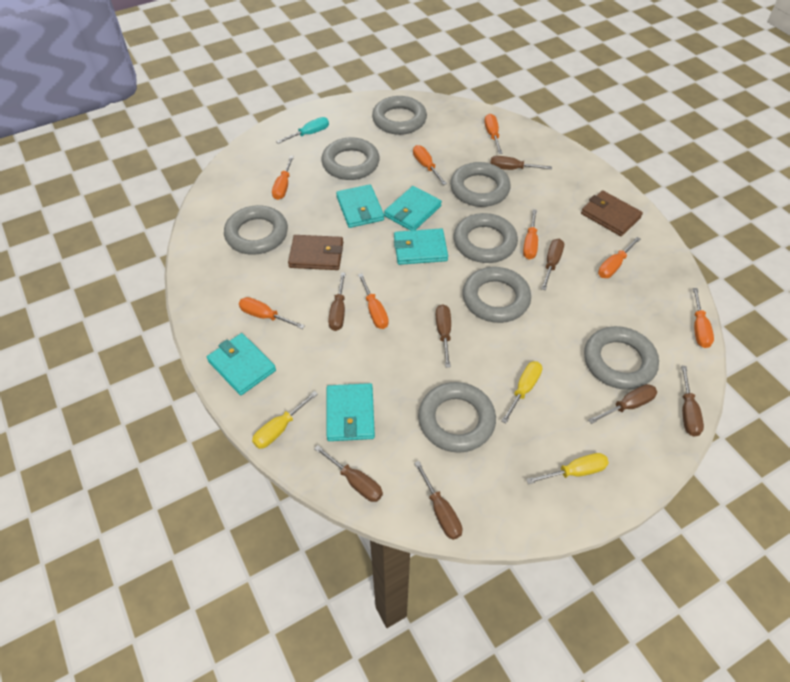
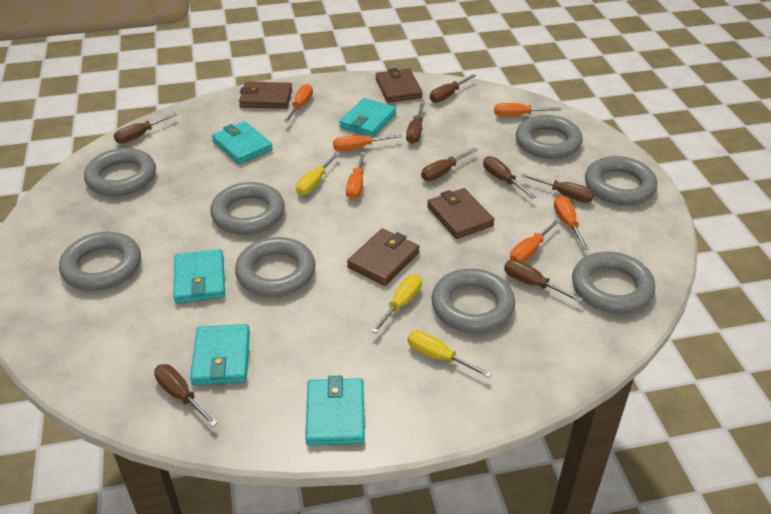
brown wallet: [288,235,343,270] [581,190,643,236] = 2 -> [239,82,292,109] [347,229,420,286] [376,68,423,103] [427,188,495,239] = 4
orange screwdriver: [239,297,305,329] [272,156,294,200] [358,274,389,329] [413,145,447,185] [484,114,503,154] [523,210,538,259] [598,237,640,278] [693,288,714,348] = 8 -> [284,84,313,122] [333,134,402,151] [346,152,366,200] [494,103,561,117] [510,219,561,263] [554,196,589,250] = 6
turquoise screwdriver: [276,117,329,144] = 1 -> none = 0

